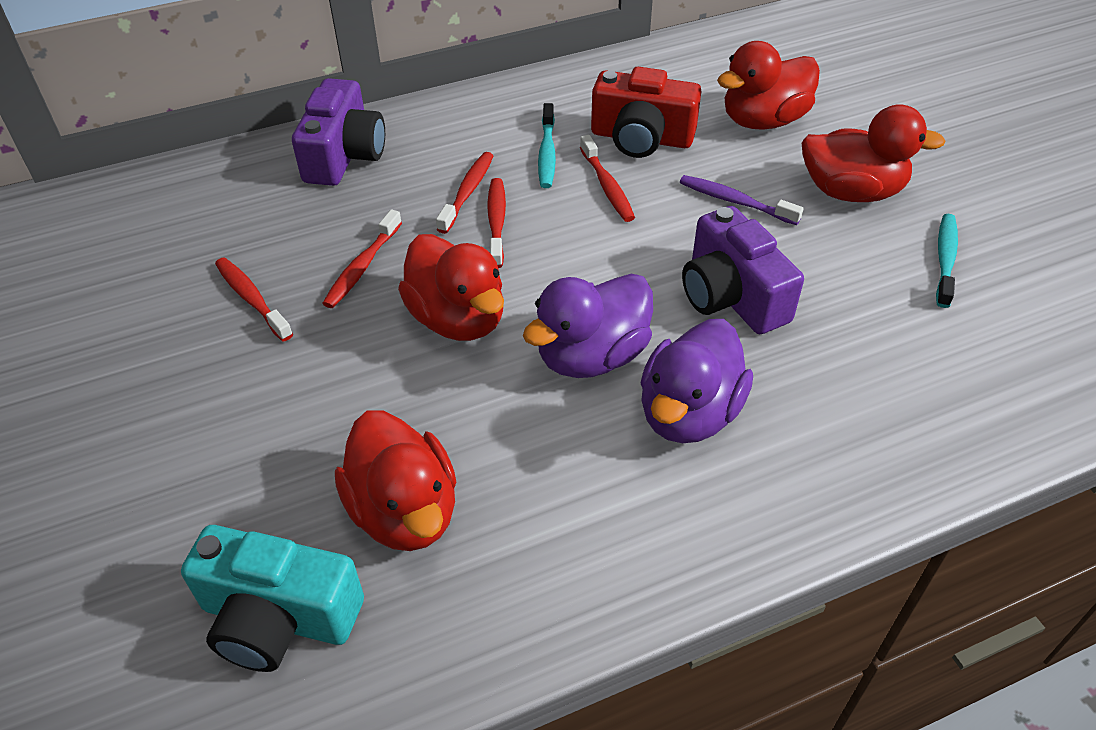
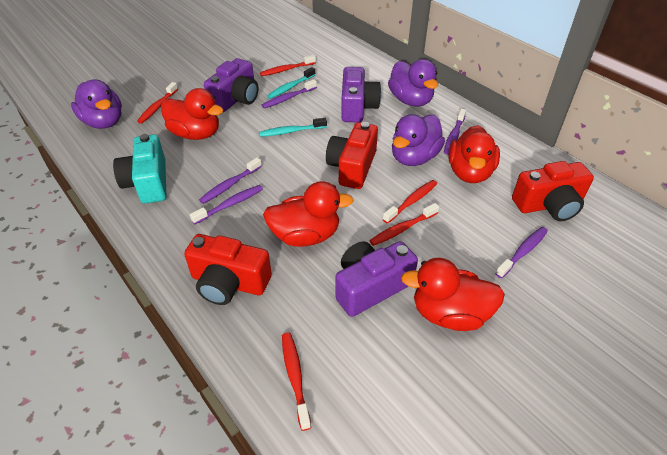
purple camera: [292,78,385,186] [682,206,804,334] = 2 -> [204,58,258,112] [335,241,418,317] [341,67,381,122] = 3
purple duck: [523,274,653,378] [641,319,753,443] = 2 -> [71,79,122,129] [388,59,438,107] [392,114,445,166] = 3
purple toothbrush: [680,175,804,225] = 1 -> [190,185,263,224] [199,158,262,204] [262,79,317,108] [444,109,466,155] [495,227,548,278] = 5
red camera: [591,67,701,158] = 1 -> [184,234,272,305] [326,122,378,189] [512,161,594,221] = 3

